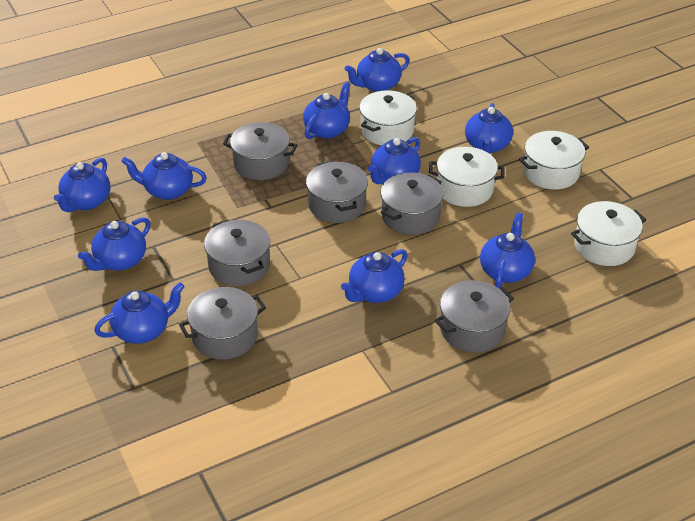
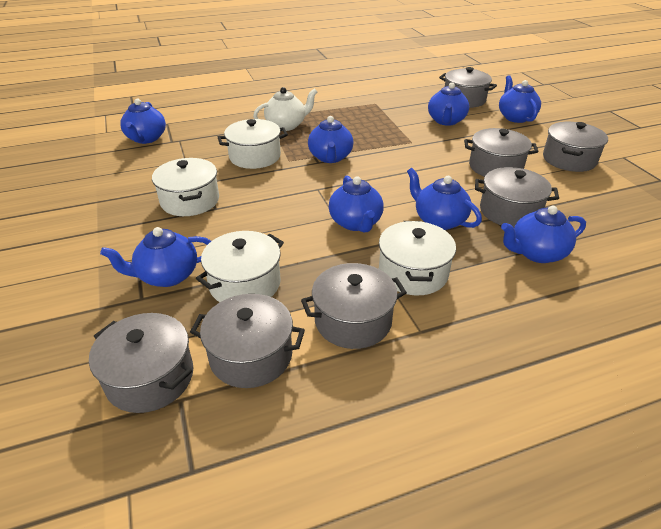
blue teapot: [54,158,110,212] [78,217,150,271] [94,282,185,344] [121,152,207,200] [303,81,350,139] [341,249,407,303] [345,48,410,92] [368,137,421,184] [465,103,513,154] [480,213,535,288] = 10 -> [100,227,211,287] [120,99,166,144] [308,116,353,163] [329,176,384,233] [407,168,482,230] [428,82,469,126] [499,75,541,123] [501,206,586,263] = 8
grey pot: [179,287,266,359] [204,219,270,286] [223,122,297,180] [306,161,368,223] [381,172,443,235] [434,280,514,352] = 6 -> [89,313,193,413] [190,294,305,388] [301,263,407,349] [439,67,497,108] [464,128,539,177] [475,167,559,227] [543,122,608,172] = 7
white teapot: none = 0 -> [253,87,317,131] = 1

